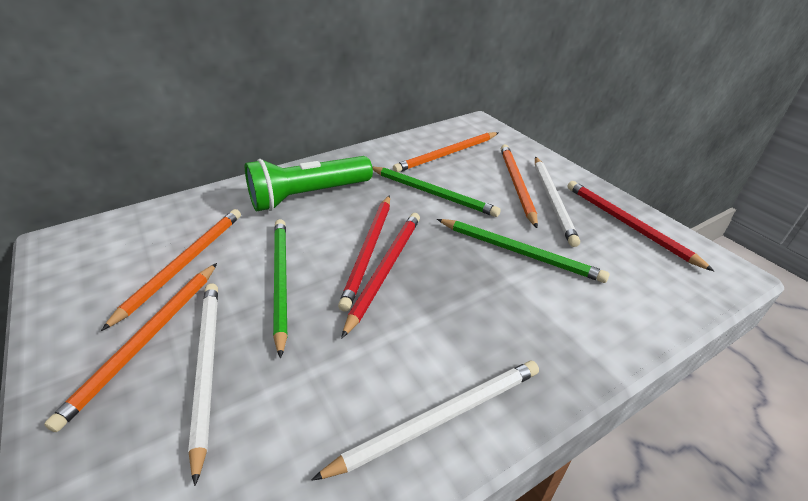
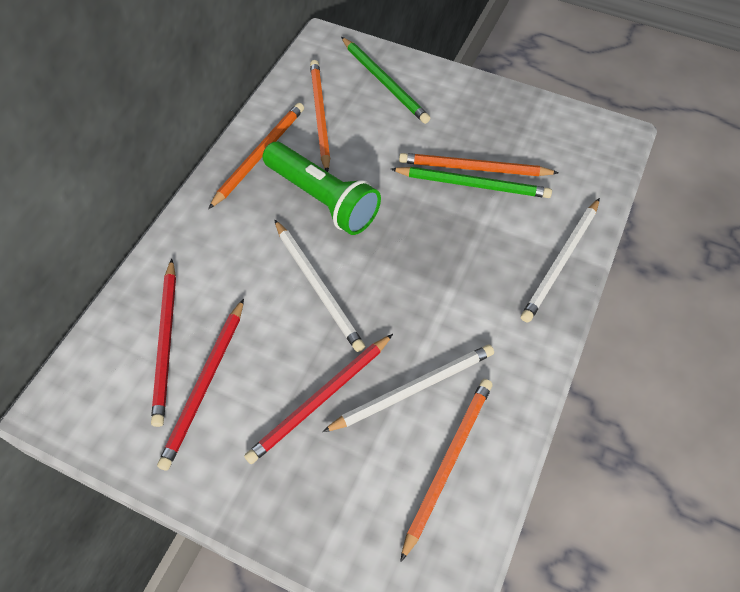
green pencil: [273,219,287,359] [372,167,501,217] [437,219,609,283] = 3 -> [341,37,430,124] [391,167,552,198] = 2

